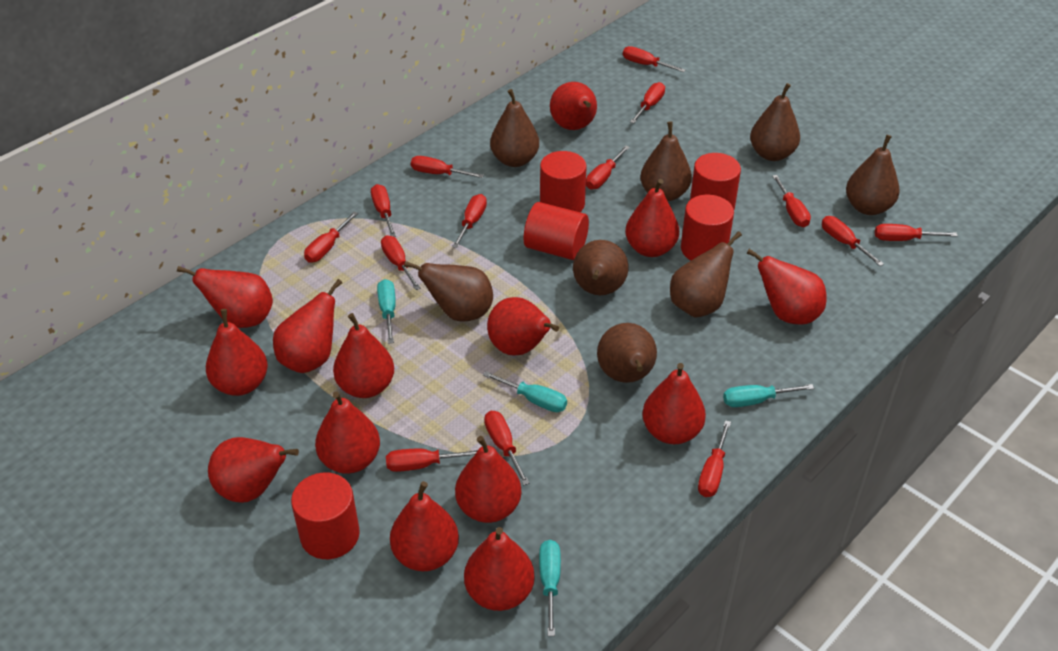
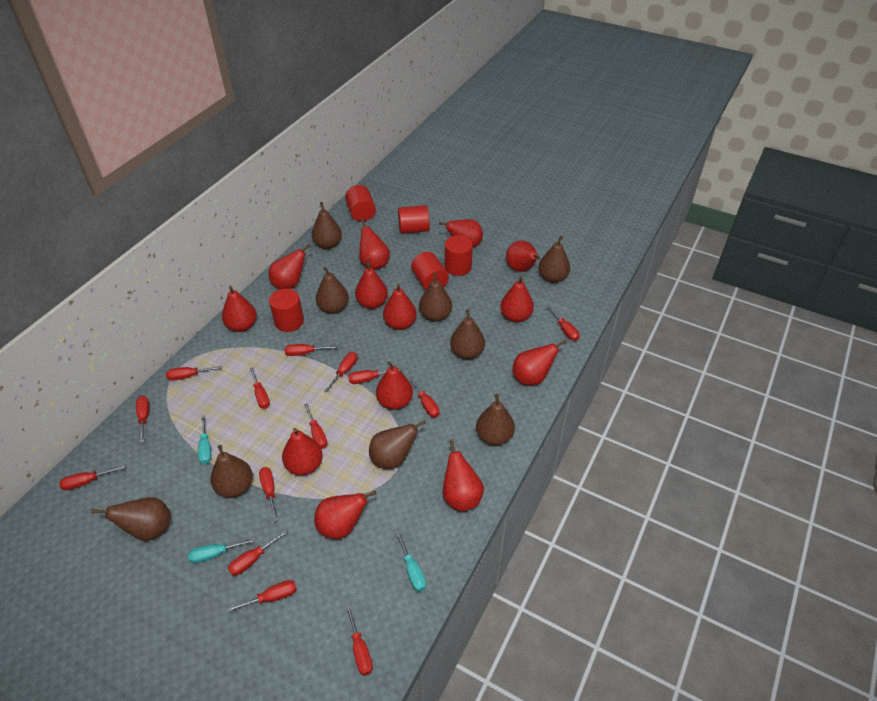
brown pear: [404,261,493,322] [490,89,539,167] [573,240,628,295] [597,323,657,383] [640,121,692,201] [670,231,742,318] [750,83,800,161] [846,135,900,215] = 8 -> [91,497,171,541] [210,445,253,498] [312,202,342,249] [316,267,349,314] [369,420,426,469] [419,272,452,322] [450,309,485,359] [476,394,515,446] [538,235,570,283] = 9
red pear: [177,266,273,328] [206,309,268,396] [208,437,299,503] [273,279,342,373] [315,392,380,474] [333,313,394,398] [390,481,459,571] [455,436,522,523] [464,527,535,611] [487,297,559,356] [550,82,597,130] [625,179,679,257] [642,363,706,444] [746,249,827,325] = 14 -> [222,286,257,332] [269,244,311,289] [282,428,323,475] [314,491,377,539] [355,260,388,309] [359,218,390,270] [376,361,413,410] [383,284,417,330] [439,219,483,248] [443,439,484,511] [500,276,534,322] [506,241,540,272] [513,339,567,385] = 13
turquoise screwdriver: [377,279,396,344] [483,371,567,412] [539,540,561,636] [723,384,814,407] = 4 -> [188,538,256,563] [198,415,211,464] [396,531,426,592] = 3

